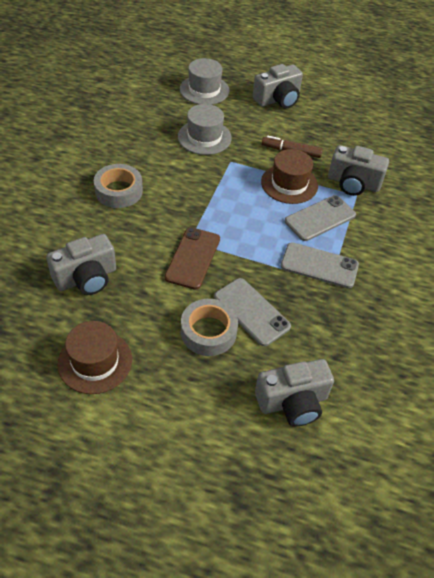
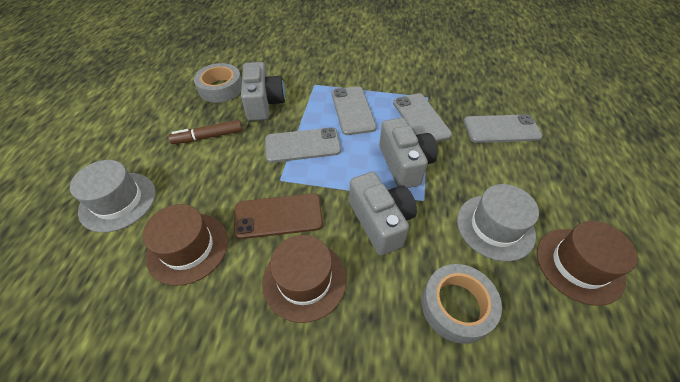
brown hat: [57,321,132,394] [261,149,318,204] = 2 -> [143,204,228,286] [262,235,347,323] [537,221,638,306] = 3
grey camera: [46,234,116,295] [253,64,303,109] [255,359,334,427] [328,145,389,196] = 4 -> [241,62,285,121] [349,172,417,255] [379,118,438,188] = 3
grey phone: [214,278,291,346] [281,242,359,288] [285,195,356,241] = 3 -> [265,127,341,163] [332,86,377,135] [393,93,452,142] [464,114,543,143] = 4

